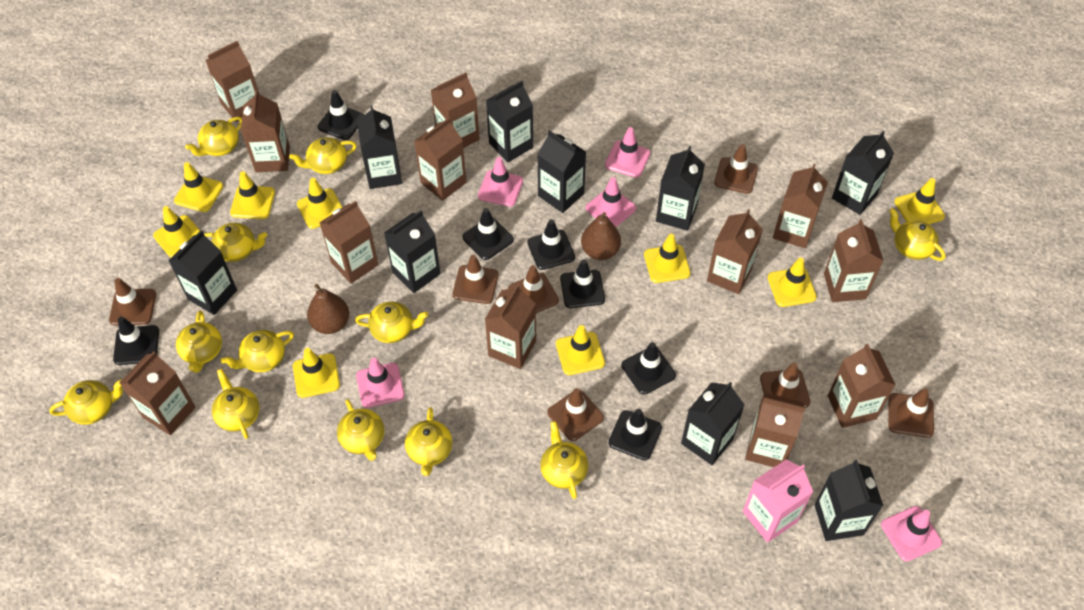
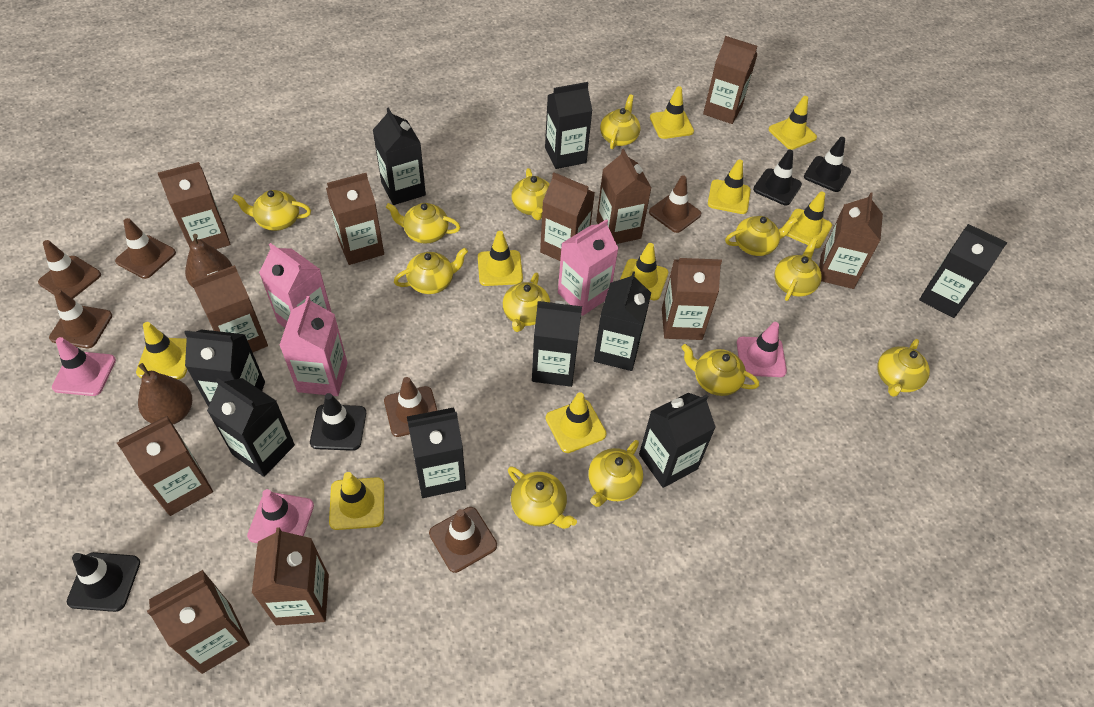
black traffic cone: [113,317,159,365] [318,90,364,140] [463,208,514,260] [527,219,575,270] [560,259,605,308] [608,409,662,461] [621,342,676,395] = 7 -> [67,552,140,612] [310,393,366,451] [753,150,802,205] [804,137,851,192] = 4
brown carton: [120,351,196,435] [205,41,259,122] [241,90,290,172] [319,201,379,284] [414,118,466,201] [431,73,480,148] [485,284,536,369] [707,209,763,294] [745,392,805,467] [773,164,828,248] [824,219,884,302] [828,344,896,428] = 12 -> [117,416,213,516] [147,570,250,674] [158,162,231,249] [191,265,268,352] [252,527,329,625] [326,173,384,265] [540,172,595,261] [596,149,651,244] [662,258,722,340] [703,36,757,124] [819,192,883,289] = 11
brown traffic cone: [109,278,156,325] [453,255,499,304] [508,265,559,313] [547,388,604,441] [714,144,758,194] [760,363,810,408] [888,388,934,438] = 7 -> [38,240,101,299] [49,289,112,348] [115,218,176,279] [384,377,438,437] [429,507,497,573] [649,175,701,233] = 6
pink carton: [743,460,813,543] = 1 -> [259,243,331,328] [279,296,348,396] [558,219,618,316] = 3
pink traffic cone: [356,358,405,408] [478,157,523,207] [586,177,636,227] [605,127,650,178] [881,506,942,561] = 5 -> [52,337,116,396] [247,489,314,543] [737,322,787,377] = 3

